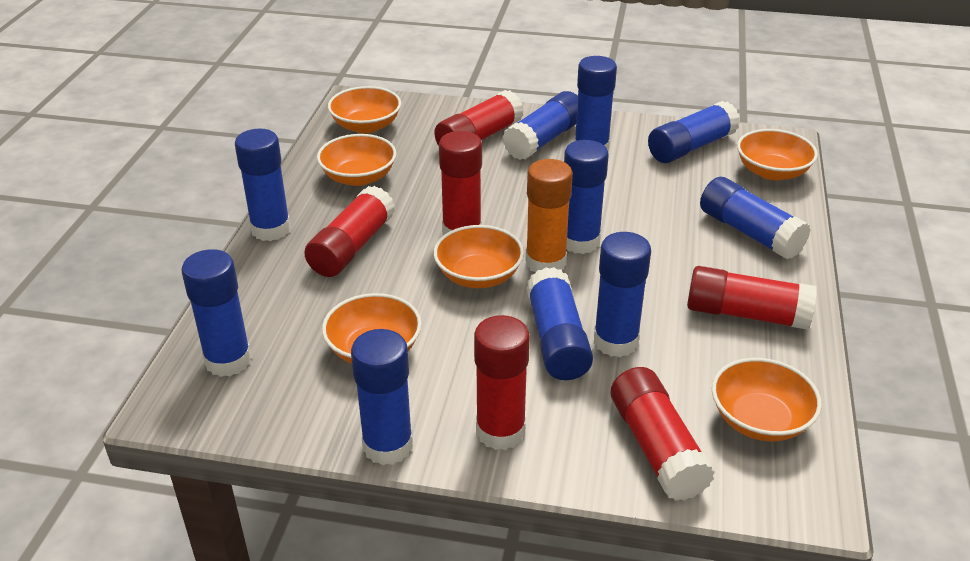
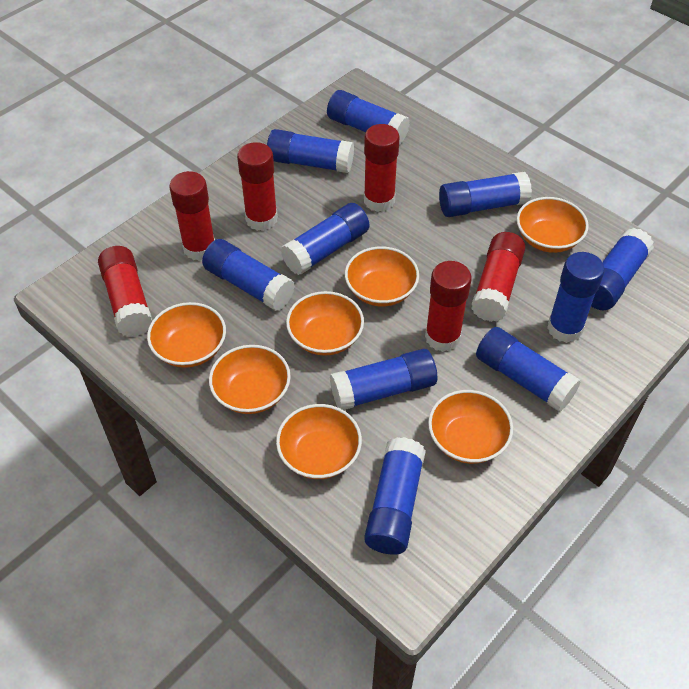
orange bowl: [317,134,396,186] [322,293,422,364] [328,86,401,133] [434,225,524,288] [712,358,822,441] [737,129,818,181] = 6 -> [147,302,226,368] [209,345,291,414] [276,404,362,479] [286,291,364,356] [345,246,419,307] [428,390,513,464] [517,197,589,253] = 7
orange glue stick: [526,159,573,273] = 1 -> none = 0

